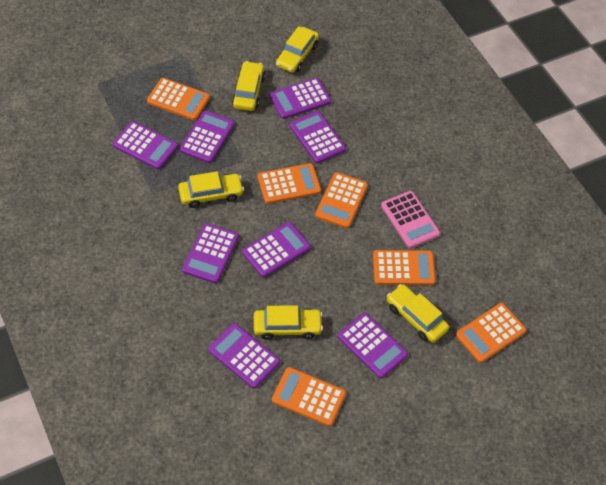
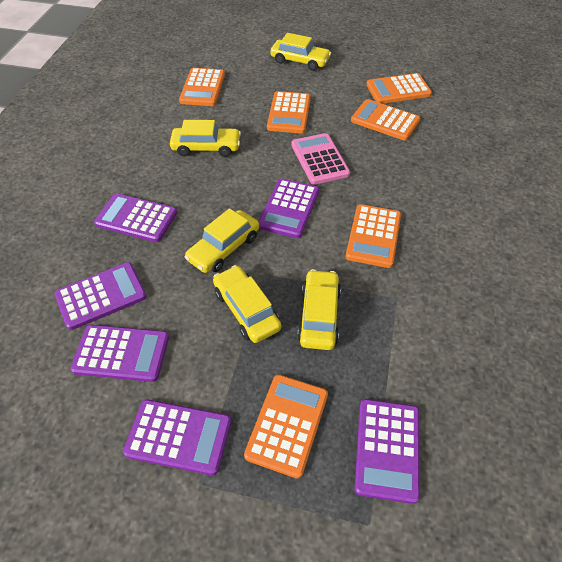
purple calculator: [113,121,178,169] [180,111,235,163] [182,223,239,283] [208,323,280,389] [242,222,311,277] [269,78,331,119] [290,111,346,163] [338,313,408,378] = 8 -> [55,262,147,330] [70,325,169,382] [94,193,177,242] [123,399,231,475] [258,179,319,238] [354,399,420,504] = 6

